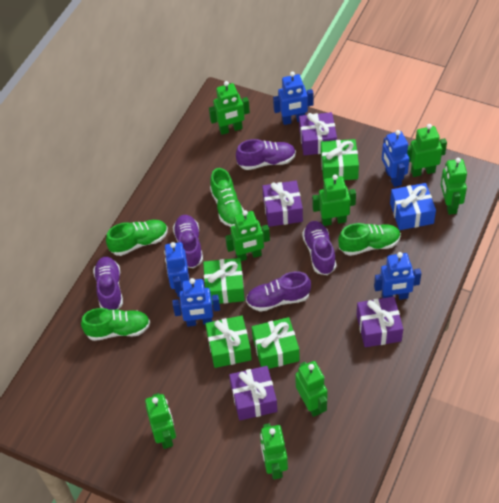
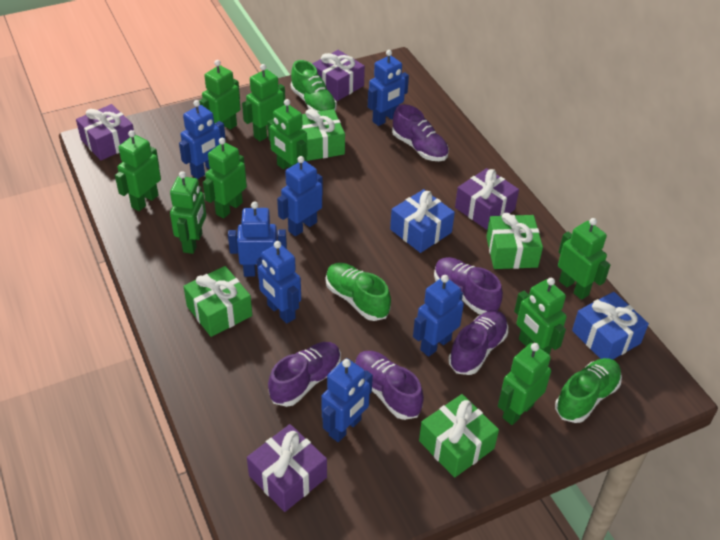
blue gift: [390,183,436,230] = 1 -> [390,189,455,253] [572,292,649,360] = 2
blue robot: [164,242,189,297] [172,278,220,327] [273,72,314,125] [374,252,421,300] [382,130,410,187] = 5 -> [179,100,226,179] [228,201,287,277] [256,241,301,324] [277,156,323,236] [321,358,373,442] [368,50,409,126] [413,275,464,357] = 7
green robot: [145,393,176,449] [209,81,250,135] [225,210,270,261] [260,423,288,479] [295,361,328,417] [312,174,356,226] [407,124,447,177] [441,158,467,215] = 8 -> [115,130,161,211] [170,171,206,254] [199,60,240,130] [203,138,247,218] [242,64,285,141] [268,99,308,169] [498,343,551,425] [514,278,567,355] [558,218,611,300] = 9
green shoe: [81,308,150,341] [106,220,168,256] [210,168,244,227] [338,223,401,256] = 4 -> [291,60,337,112] [326,263,391,321] [555,358,622,423] = 3

